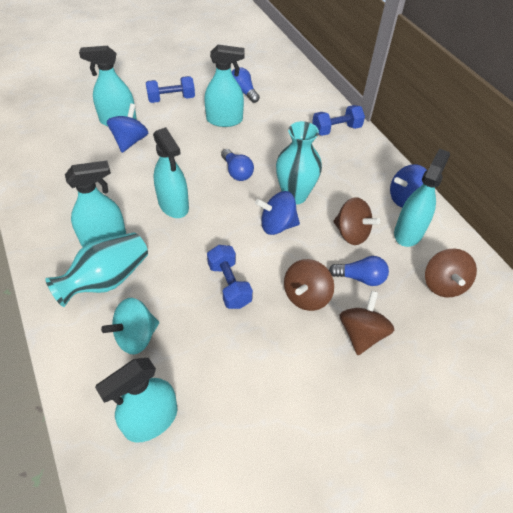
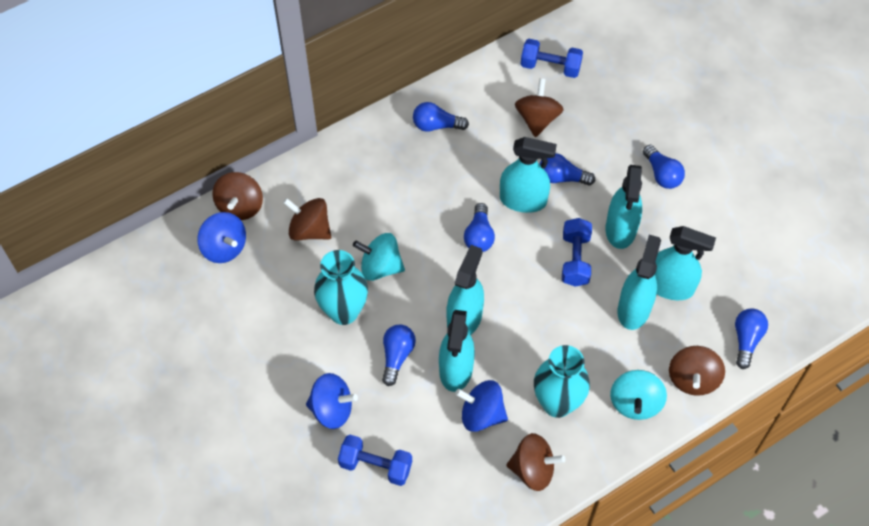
blue light bulb: [221,149,254,181] [232,67,260,103] [329,256,389,286] = 3 -> [382,324,416,386] [413,102,469,132] [464,203,495,252] [539,153,595,186] [643,145,685,189] [735,308,768,369] = 6
brown spinning top: [284,259,334,311] [333,197,380,245] [339,291,394,355] [425,249,477,297] = 4 -> [212,172,263,220] [283,198,331,241] [507,433,565,491] [515,78,564,137] [669,346,725,396] = 5
turquoise spinning top: [101,298,159,355] = 1 -> [353,233,405,281] [610,370,667,420] = 2

